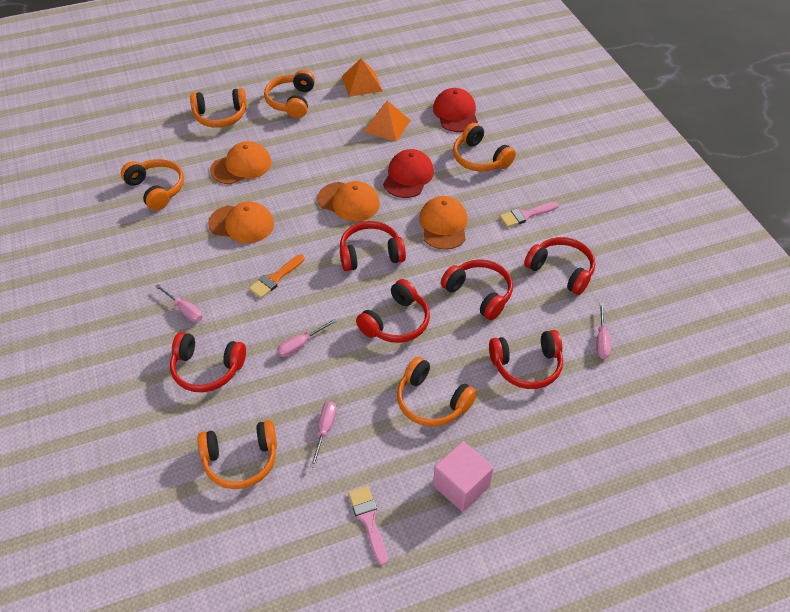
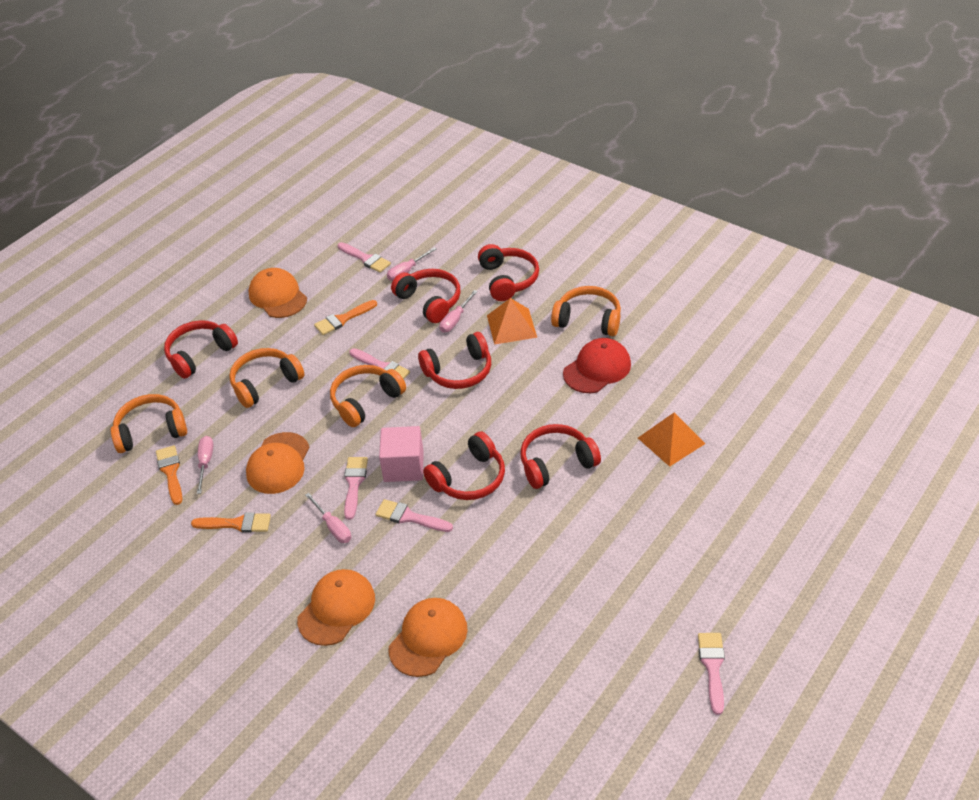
orange brush: [249,254,305,298] = 1 -> [156,445,182,505] [191,512,271,533] [314,300,377,335] = 3
orange headphones: [121,159,184,211] [190,88,247,128] [197,420,277,489] [264,70,315,118] [397,357,477,426] [453,123,516,172] = 6 -> [110,394,187,453] [229,348,305,408] [330,365,406,427] [551,286,621,336] = 4
pink brush: [348,486,388,565] [499,202,559,228] = 2 -> [338,242,391,273] [344,457,368,520] [349,348,410,379] [375,499,453,532] [698,633,725,715] = 5
red cap: [383,149,434,198] [433,88,478,132] = 2 -> [563,338,631,393] = 1

